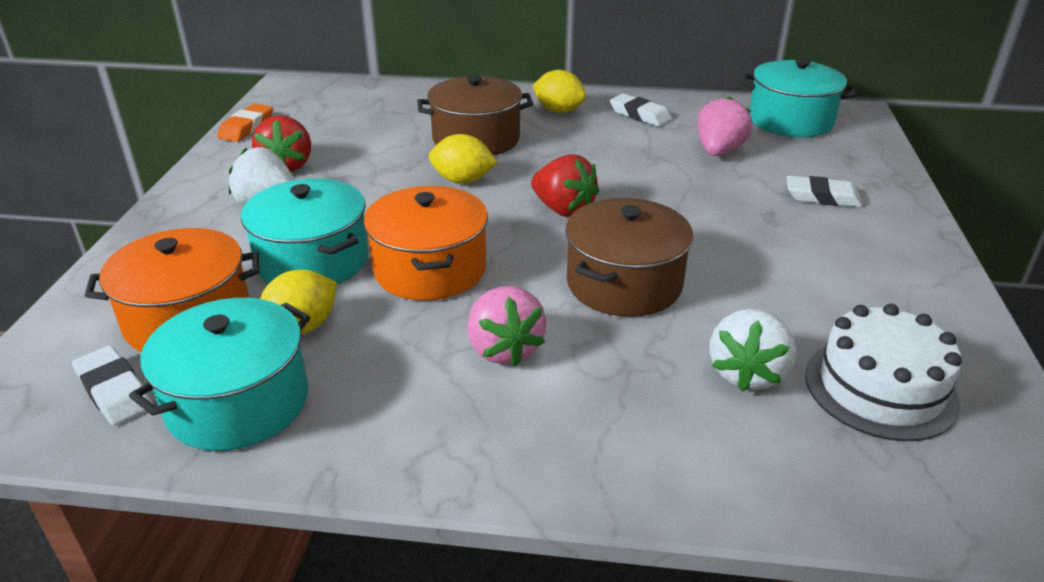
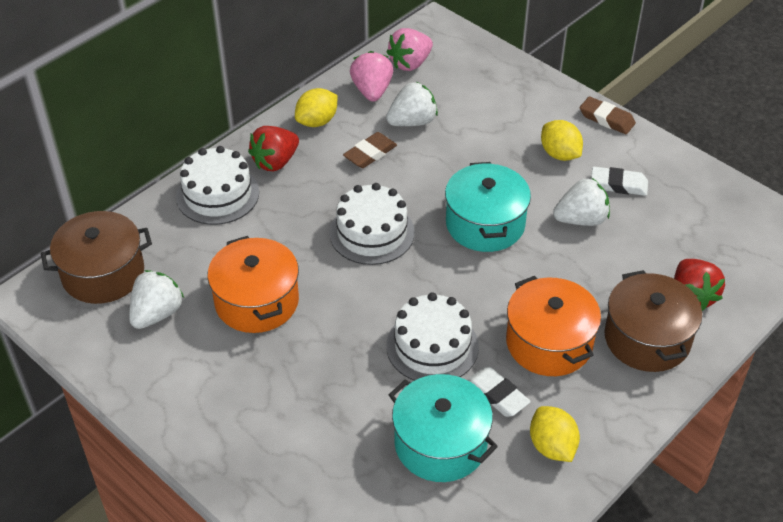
brown eraser: none = 0 -> [343,132,397,168] [580,96,636,134] = 2
orange eraser: [217,104,273,142] = 1 -> none = 0
turquoise pot: [129,298,310,451] [241,178,369,284] [741,59,856,137] = 3 -> [389,374,498,482] [445,162,531,252] = 2
white cake: [805,304,962,441] = 1 -> [176,146,259,225] [329,183,415,265] [386,292,479,381] = 3
white eraser: [72,345,153,426] [610,94,672,127] [787,176,862,207] = 3 -> [467,367,531,417] [591,167,648,196] = 2
white strawberry: [229,147,295,205] [710,309,796,392] = 2 -> [129,270,184,329] [386,81,438,126] [553,178,610,226] = 3

